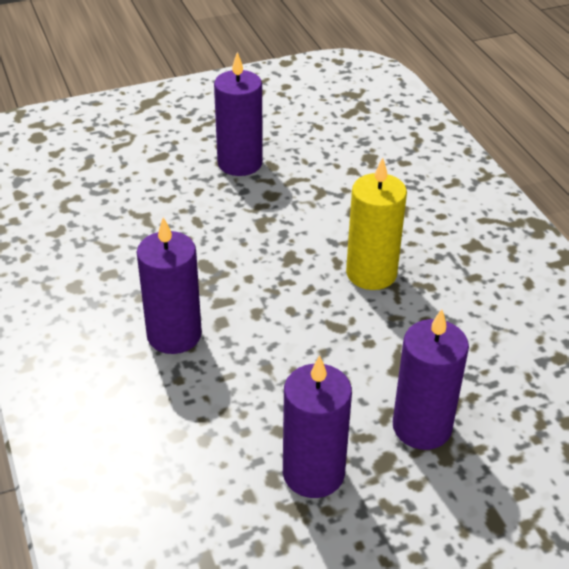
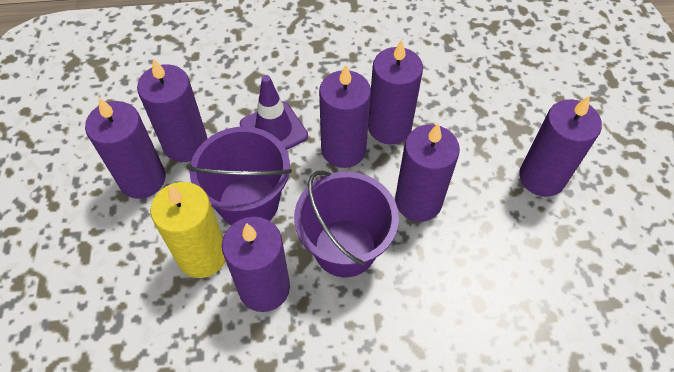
purple bucket: none = 0 -> [187,127,292,225] [294,170,399,277] = 2
purple candle: [137,217,202,354] [214,52,263,176] [283,355,352,498] [393,309,469,450] = 4 -> [85,98,166,199] [137,58,208,162] [222,217,290,312] [319,65,371,168] [368,39,423,145] [395,123,460,222] [519,96,602,197] = 7
purple traffic cone: none = 0 -> [240,75,308,150] = 1

